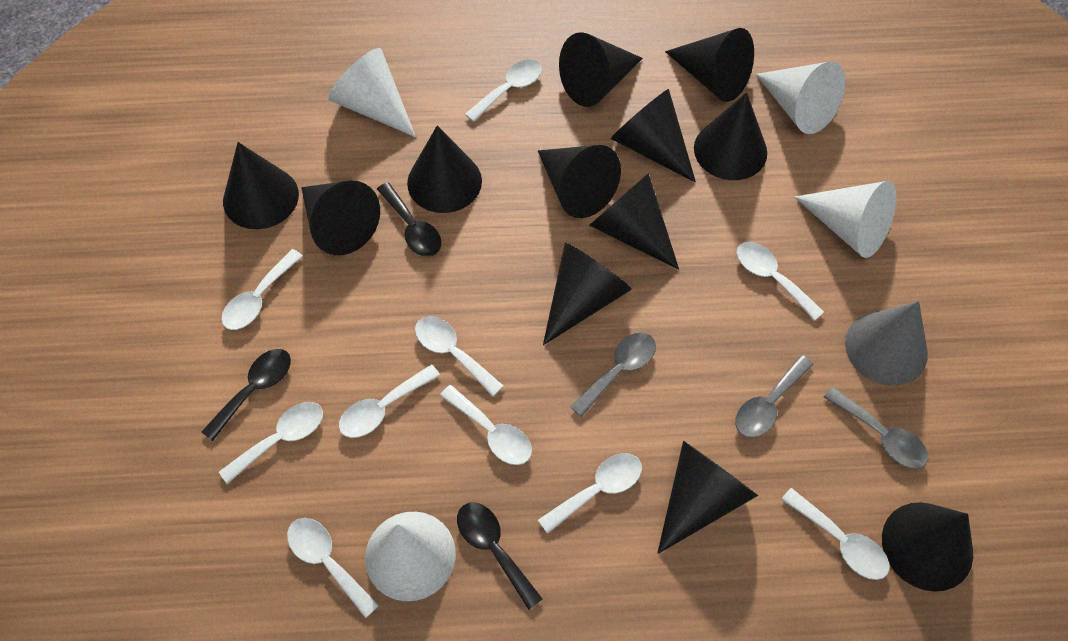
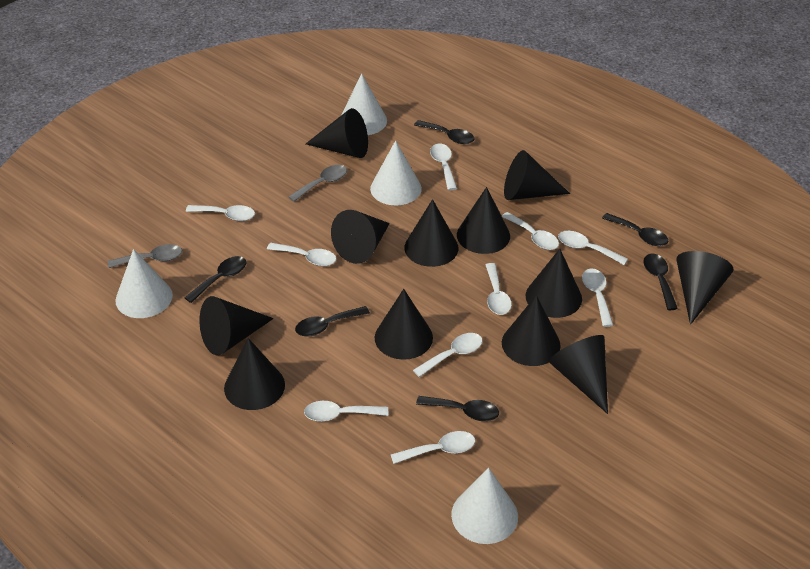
black spoon: [202,349,291,441] [377,182,441,256] [457,502,542,610] = 3 -> [185,256,246,303] [295,306,370,337] [414,120,474,144] [416,396,499,421] [602,213,668,246] [643,254,678,310] = 6
grey cone: [845,301,928,385] = 1 -> none = 0
grey spoon: [570,332,656,417] [735,355,814,438] [824,387,928,469] = 3 -> [108,244,182,268] [289,165,347,202] = 2

